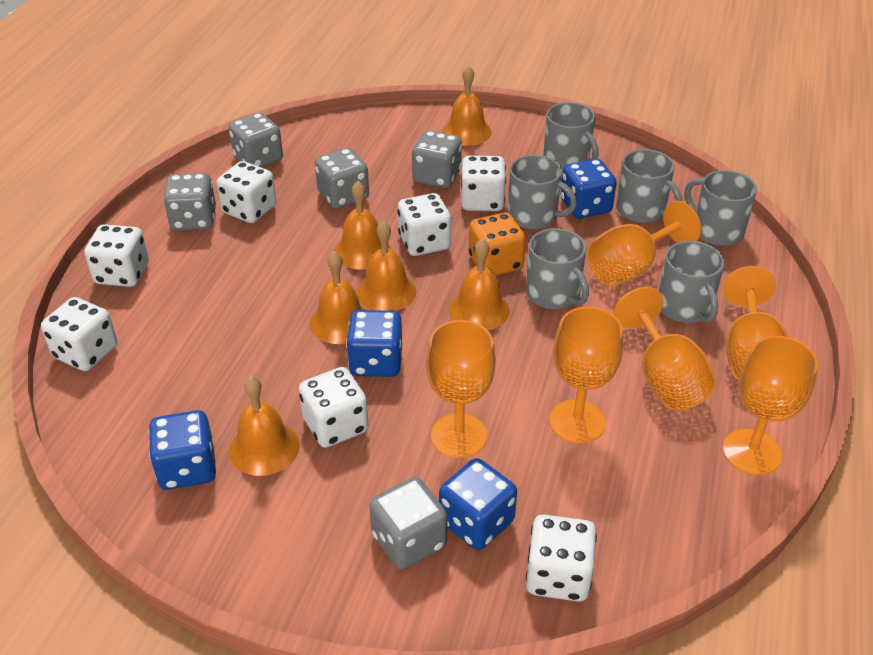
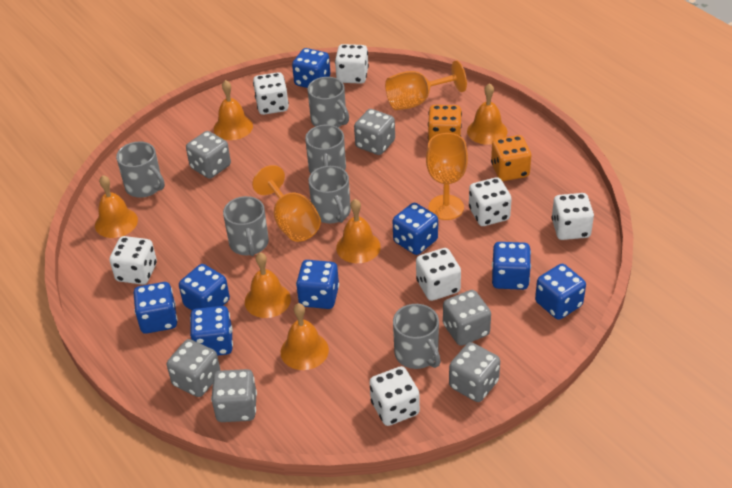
blue dice: [149,410,216,490] [346,310,403,377] [439,458,517,550] [560,159,617,219] = 4 -> [134,282,177,334] [179,264,230,310] [190,306,233,356] [292,48,330,88] [296,260,339,309] [393,203,438,255] [492,242,531,290] [535,264,586,320] = 8
grey dice: [163,173,216,231] [229,112,283,168] [315,148,369,209] [369,477,448,570] [412,130,462,188] = 5 -> [167,339,221,397] [186,131,231,179] [211,369,257,422] [354,109,395,155] [443,290,491,346] [449,342,500,402] = 6
orange dice: [469,212,526,276] = 1 -> [428,105,462,141] [491,135,531,181] = 2
orange goblet: [426,320,496,458] [549,307,623,443] [587,201,701,286] [614,287,716,411] [723,266,788,380] [723,336,818,475] = 6 -> [252,165,321,242] [385,61,467,110] [426,133,468,220] = 3

